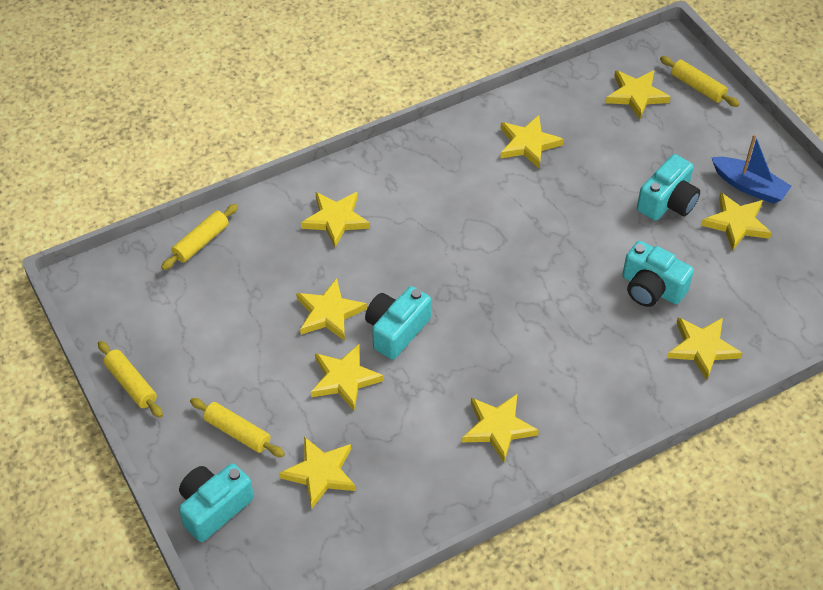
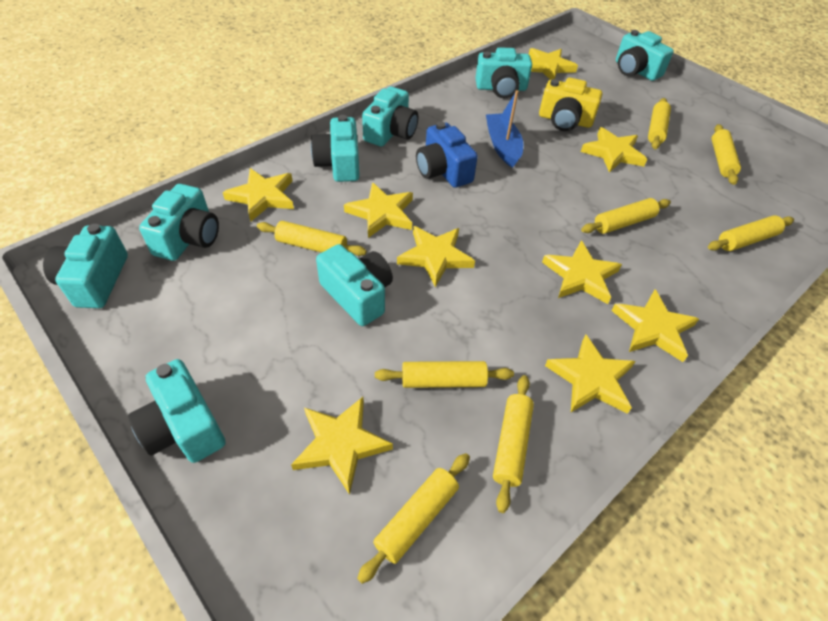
blue camera: none = 0 -> [416,121,478,188] = 1
turquoise camera: [179,463,254,542] [365,286,431,360] [622,241,694,307] [637,154,700,221] = 4 -> [43,224,128,308] [128,359,226,463] [139,184,219,261] [311,115,360,182] [316,244,393,326] [362,86,418,146] [475,47,532,98] [616,30,674,81] = 8
yellow camera: none = 0 -> [539,78,602,131] = 1
yellow rolling pin: [98,341,163,418] [161,204,238,270] [190,398,285,457] [660,56,740,107] = 4 -> [257,221,367,256] [357,453,470,584] [375,361,514,388] [493,375,534,513] [581,198,671,234] [648,98,671,149] [708,215,794,251] [712,124,741,185] = 8

